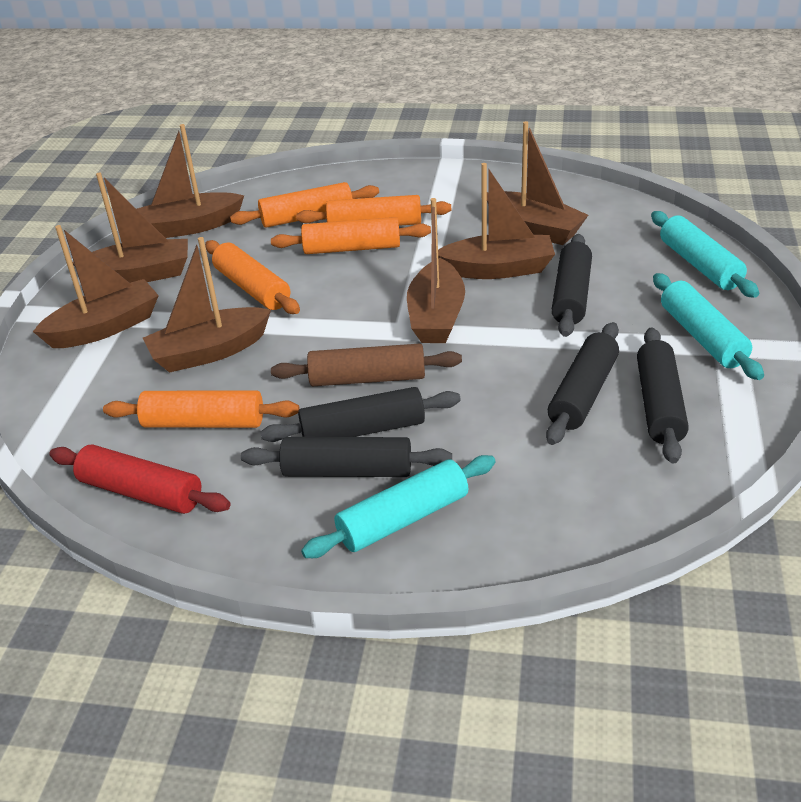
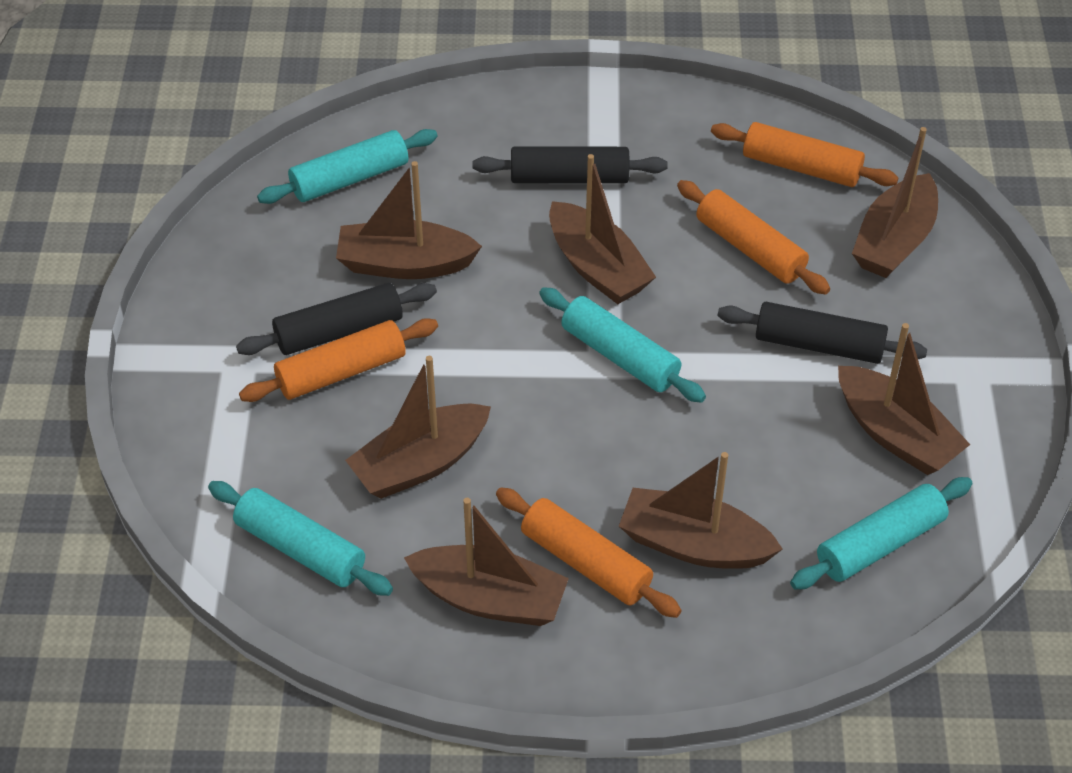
black rolling pin: [241,437,452,477] [260,387,461,442] [546,322,619,445] [551,234,592,337] [637,327,689,464] = 5 -> [236,283,437,355] [472,146,668,183] [718,302,927,364] = 3
brown rolling pin: [271,344,462,386] = 1 -> none = 0
orange rolling pin: [103,390,299,428] [205,240,300,314] [230,182,379,228] [271,217,431,254] [296,195,451,226] = 5 -> [239,318,438,402] [496,488,681,618] [677,180,830,294] [711,122,899,187] = 4
red rolling pin: [49,444,230,514] = 1 -> none = 0
turquoise rolling pin: [301,455,496,558] [651,211,759,298] [653,273,764,380] = 3 -> [208,481,393,596] [257,129,438,204] [539,287,706,402] [790,477,973,589] = 4

